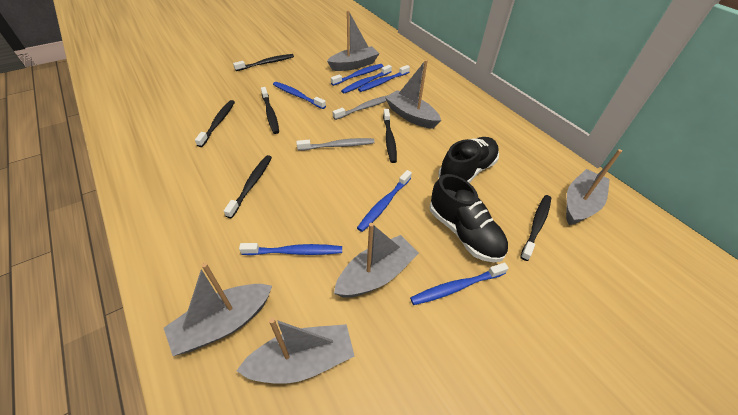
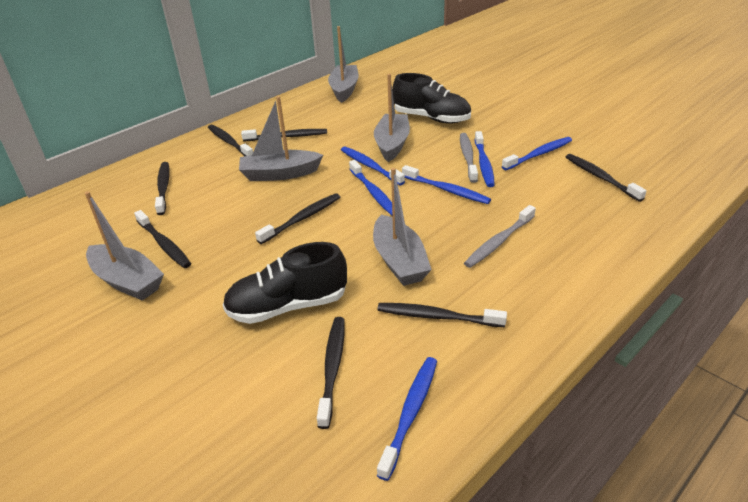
black toothbrush: [195,100,235,147] [224,155,272,218] [233,54,294,71] [261,87,279,134] [383,109,397,163] [520,195,551,261] = 6 -> [134,210,191,268] [155,162,170,215] [208,125,253,156] [241,129,327,141] [255,193,340,244] [317,317,345,429] [377,303,507,327] [566,154,647,202] = 8
blue toothbrush: [239,243,342,255] [273,82,326,109] [331,64,384,86] [341,65,392,94] [357,170,412,232] [358,65,410,92] [410,263,509,305] = 7 -> [341,146,405,185] [349,160,392,215] [377,357,437,481] [402,165,491,204] [475,131,495,187] [502,137,572,170] = 6
grey boat: [164,263,272,356] [236,318,355,384] [327,10,380,71] [334,223,419,297] [385,60,441,129] [566,149,622,225] = 6 -> [85,191,164,301] [239,96,323,181] [328,26,359,103] [373,168,432,286] [374,74,410,162] = 5

